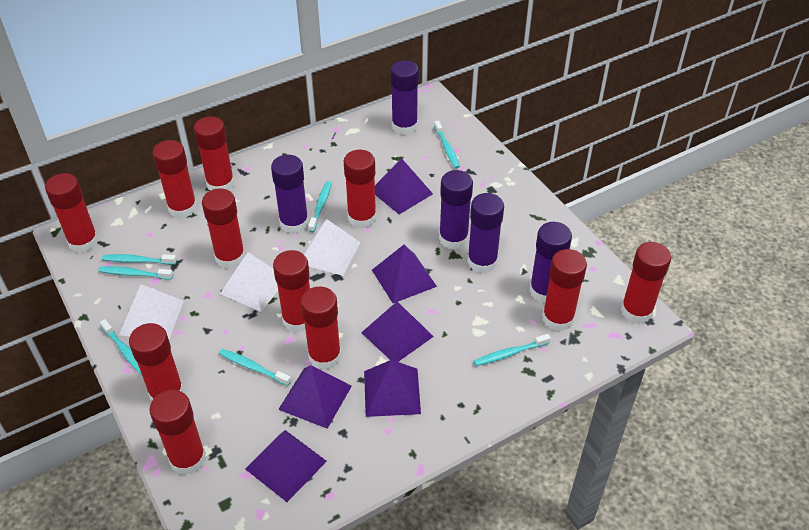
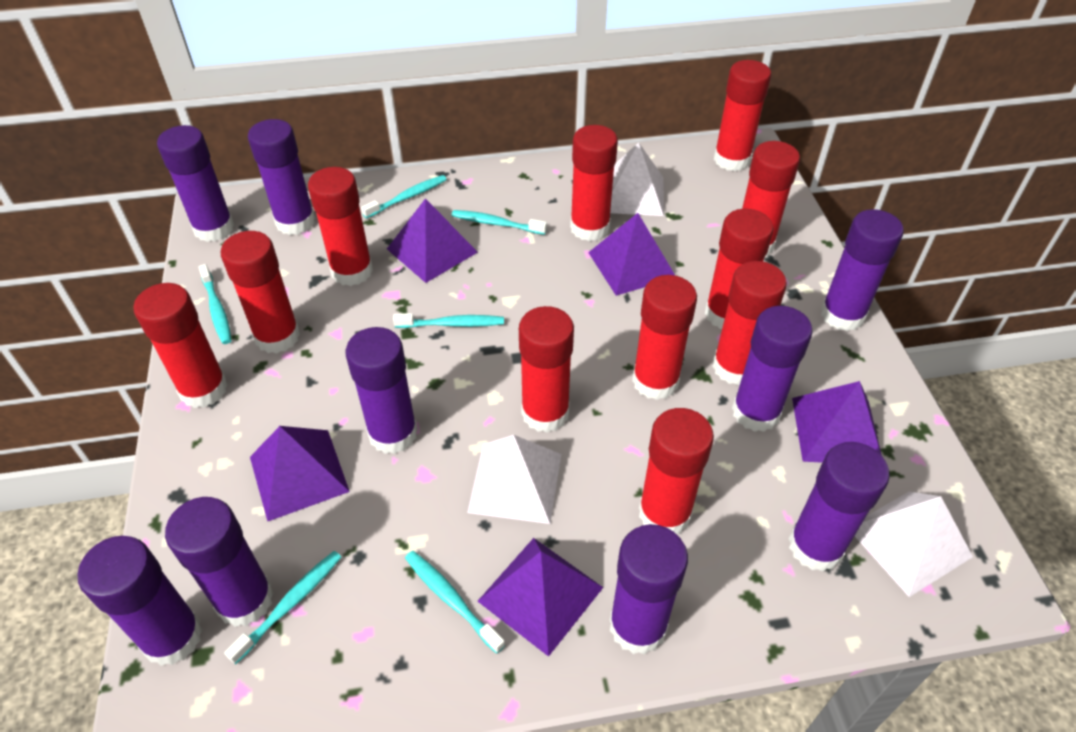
purple glue stick: [271,155,309,233] [391,60,419,135] [439,170,473,250] [467,193,504,273] [529,222,572,302] = 5 -> [78,536,203,666] [157,125,234,242] [165,497,274,627] [248,119,315,235] [345,327,418,454] [610,524,688,654] [732,306,813,432] [789,442,890,572] [821,209,904,331] = 9
purple pyramid: [245,430,327,502] [278,365,352,429] [361,302,434,362] [364,360,421,417] [372,245,437,303] [375,158,433,214] = 6 -> [250,426,350,521] [387,198,478,283] [478,538,603,657] [588,213,675,296] [792,381,881,463] = 5
turquoise toothbrush: [98,266,173,280] [100,319,142,375] [102,254,177,265] [219,349,291,386] [308,181,332,232] [434,121,460,168] [474,334,551,366] = 7 -> [198,264,232,344] [224,551,342,664] [361,175,447,219] [393,313,504,328] [405,551,505,654] [451,210,547,235] = 6

